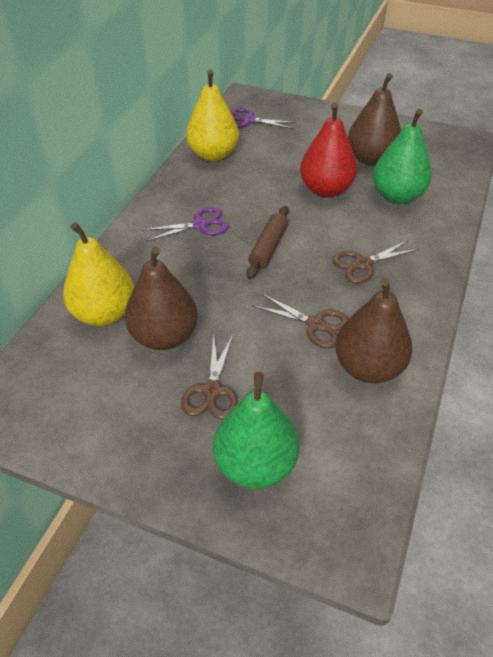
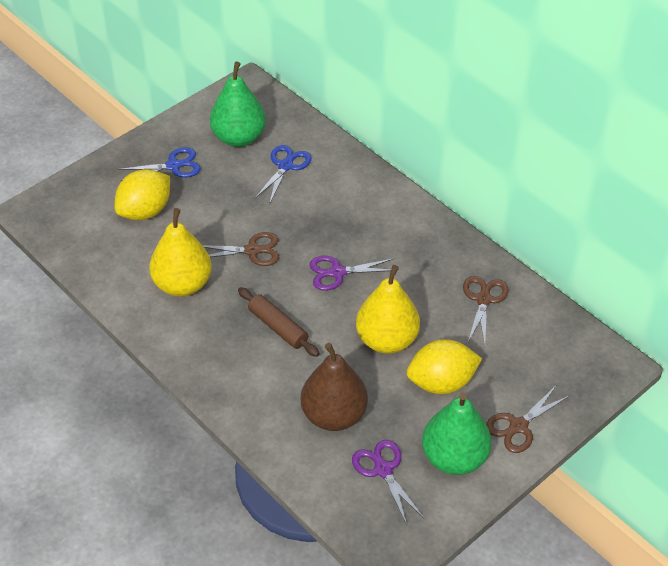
blue scissors: none = 0 -> [118,147,201,181] [255,145,312,204] = 2
brown pear: [125,246,198,350] [335,278,413,383] [348,73,401,166] = 3 -> [301,343,368,431] = 1
red pear: [300,103,357,198] = 1 -> none = 0
yellow lemon: none = 0 -> [115,169,170,220] [407,339,482,394] = 2

